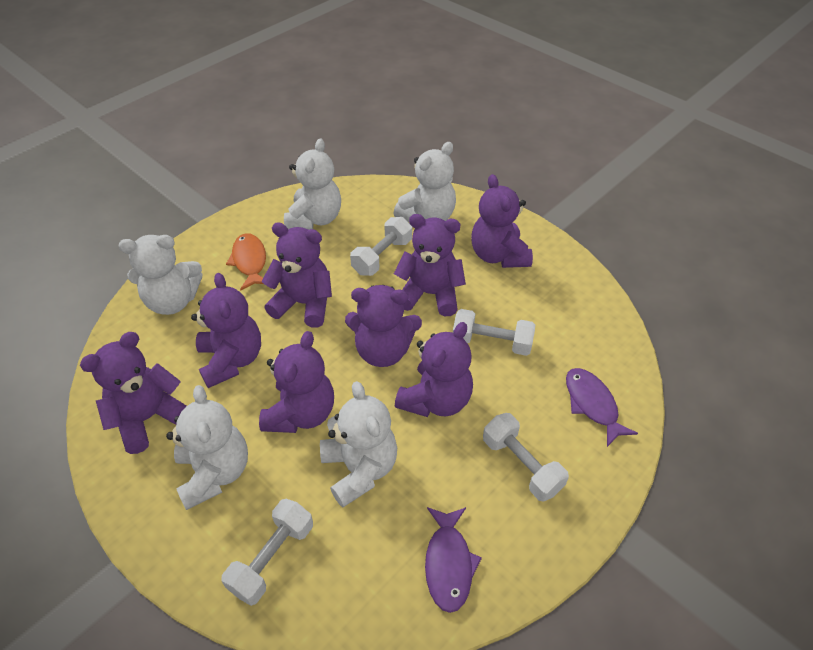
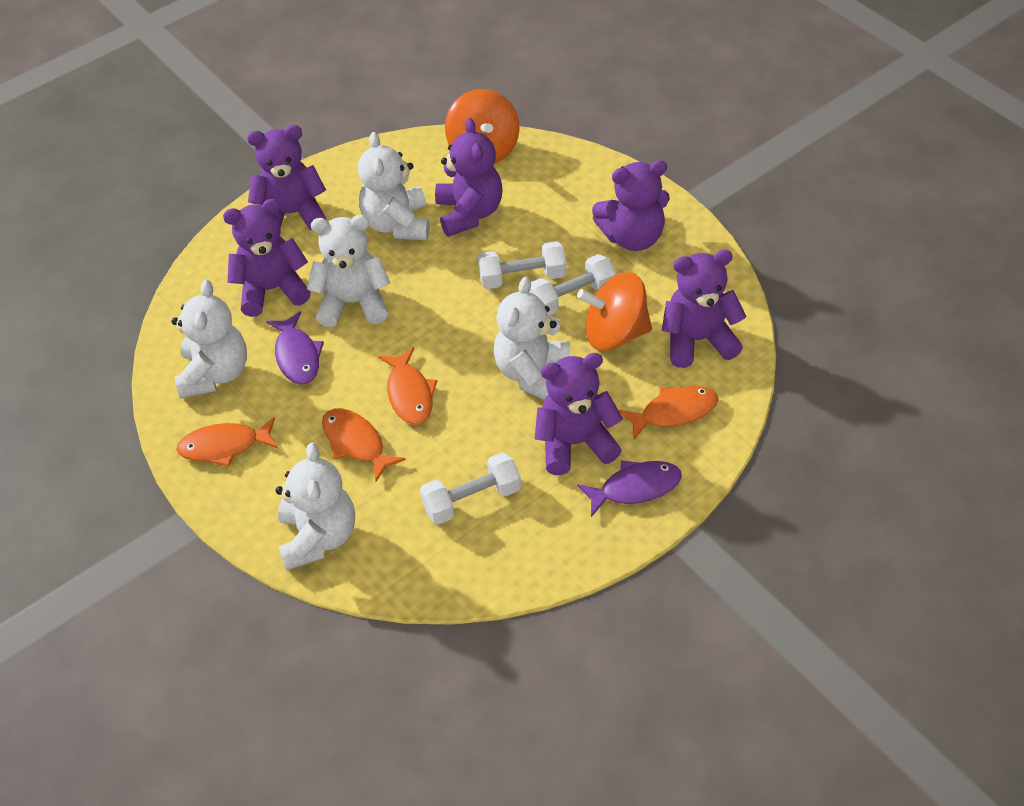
orange fish: [226,233,266,291] = 1 -> [176,417,278,467] [322,408,406,482] [378,347,437,425] [619,386,719,440] = 4
orange spinning top: none = 0 -> [445,89,520,164] [577,272,652,351] = 2
purple teddy bear: [80,332,186,454] [191,273,261,388] [259,331,334,433] [262,222,332,327] [345,285,422,367] [394,214,466,316] [395,322,473,417] [471,174,533,268] = 8 -> [223,199,311,317] [247,125,326,230] [435,118,502,237] [535,353,623,475] [592,160,670,251] [662,250,746,368] = 6
white dumbbell: [221,499,313,606] [350,217,412,276] [453,309,535,356] [483,413,569,502] = 4 -> [420,452,521,524] [478,241,566,289] [529,254,616,315] = 3

